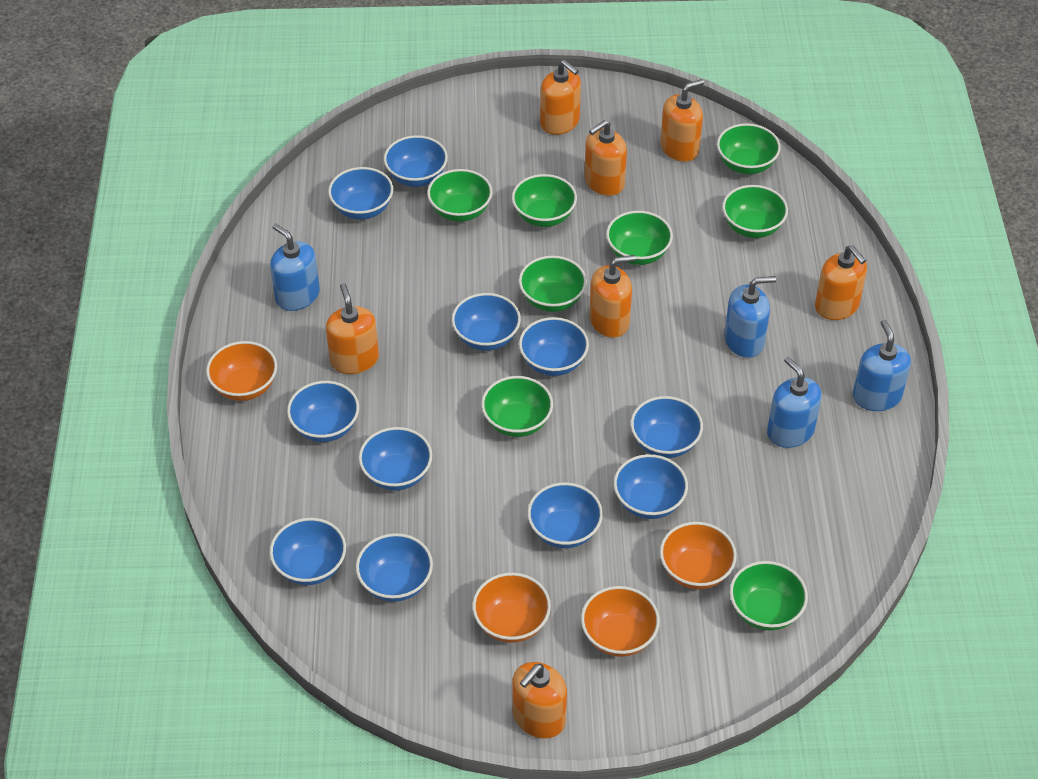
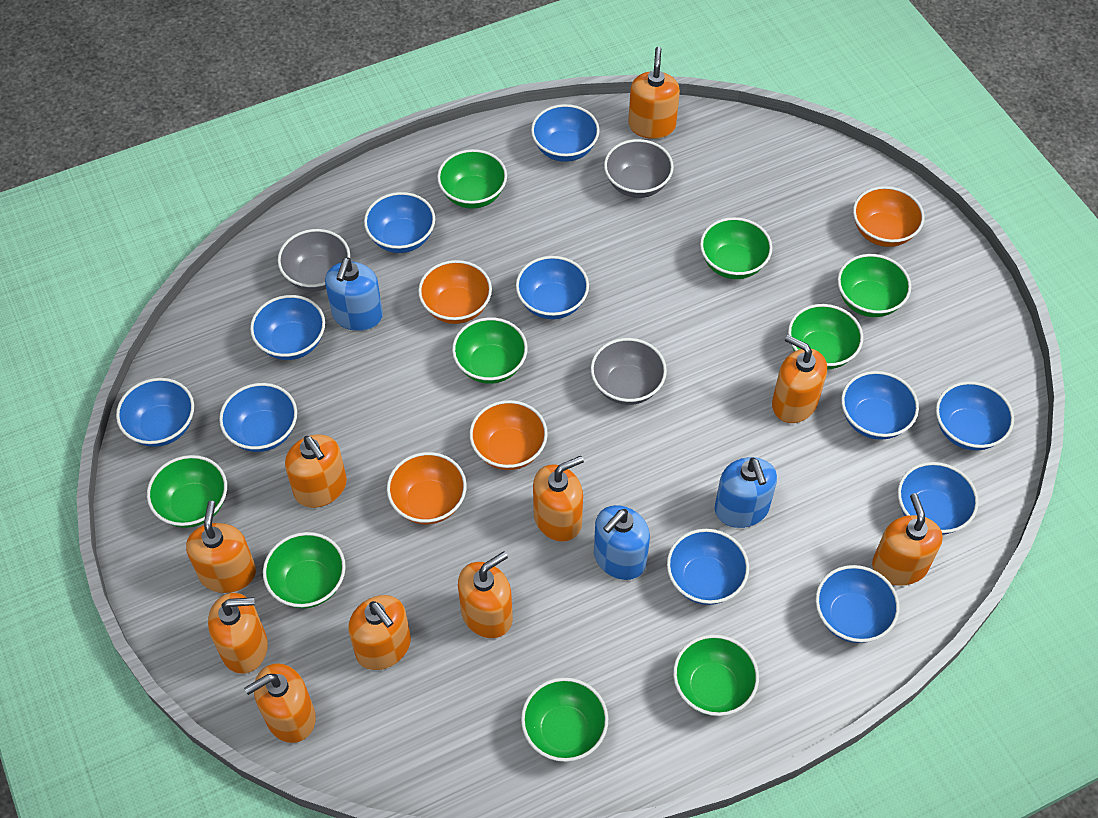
blue soap dispenser: [270,224,320,311] [724,276,776,358] [767,357,822,448] [853,320,911,411] = 4 -> [325,257,383,331] [594,505,650,580] [715,457,777,528] = 3
green bowl: [427,169,492,222] [481,376,553,437] [512,174,577,227] [519,256,587,312] [606,211,673,265] [717,123,781,174] [722,185,788,238] [730,561,808,631] = 8 -> [147,455,227,528] [263,532,346,608] [437,149,507,209] [452,317,528,384] [521,677,608,762] [673,635,759,716] [700,217,772,279] [788,304,863,369] [838,254,911,317] = 9
grey bowl: none = 0 -> [278,229,350,291] [591,338,667,405] [604,139,674,198] = 3
orange soap dispenser: [326,283,379,374] [512,662,567,739] [540,60,581,135] [584,120,627,196] [589,255,636,338] [660,79,704,162] [815,245,867,320] = 7 -> [186,501,256,593] [208,593,268,674] [244,663,316,743] [285,434,347,508] [348,595,411,670] [458,551,513,638] [533,456,584,542] [628,47,680,139] [772,335,827,423] [872,493,943,586] = 10

